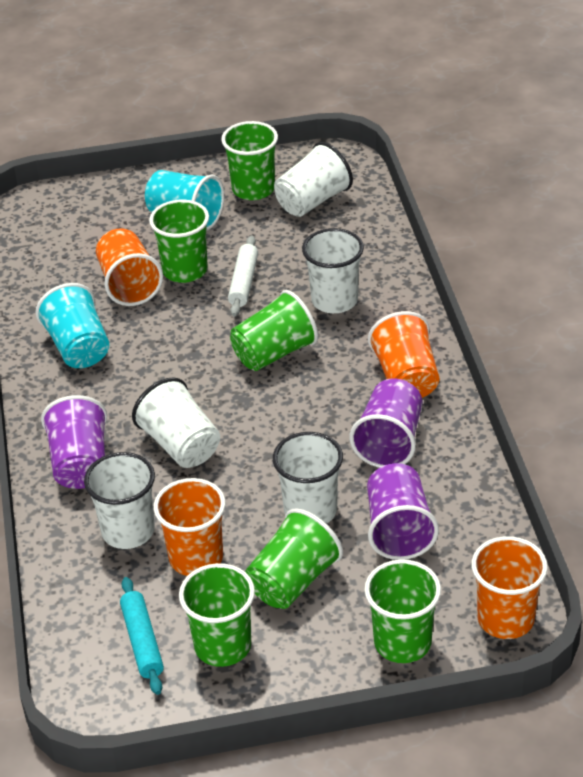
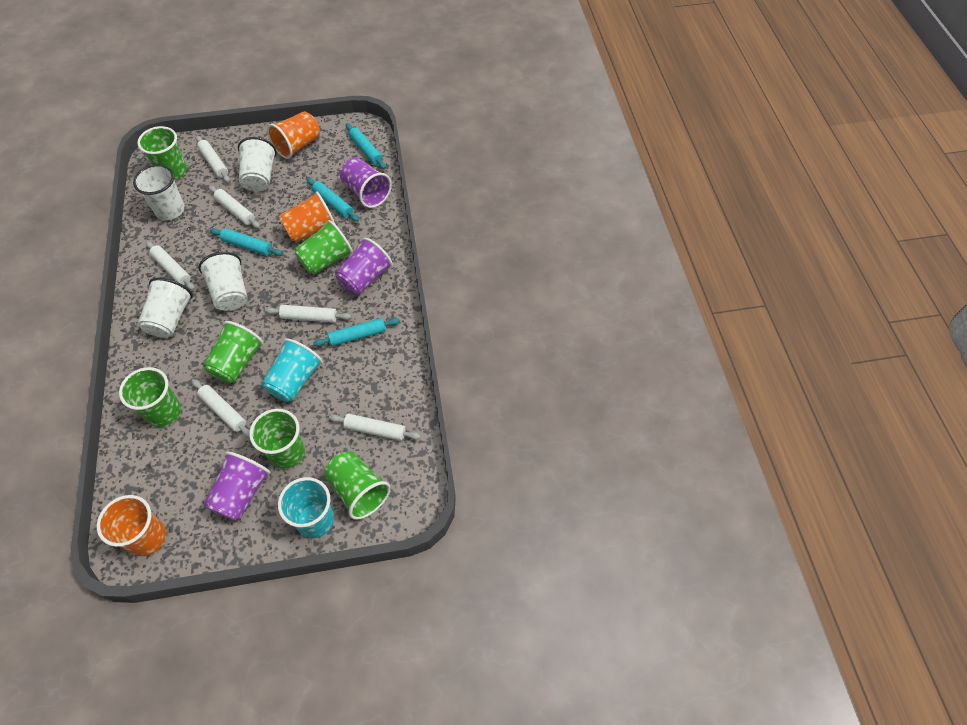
orange cup: [96,229,163,306] [153,478,226,576] [368,311,439,398] [471,536,548,639] = 4 -> [97,495,166,556] [267,111,320,159] [280,192,335,243] = 3
turquoise rolling pin: [120,577,164,695] = 1 -> [210,228,283,256] [307,178,359,222] [313,318,400,346] [346,123,386,169] = 4
white cup: [84,452,155,549] [132,377,220,468] [273,432,343,524] [274,142,353,217] [302,228,364,313] = 5 -> [133,165,185,220] [138,278,193,338] [198,252,248,311] [238,137,277,192] = 4
white rolling pin: [228,236,258,316] = 1 -> [146,241,195,290] [191,379,250,438] [196,136,230,183] [209,186,260,229] [265,305,351,323] [329,413,421,441] = 6

